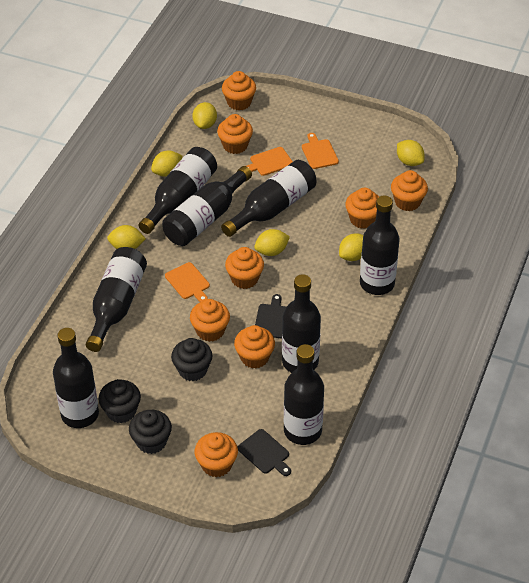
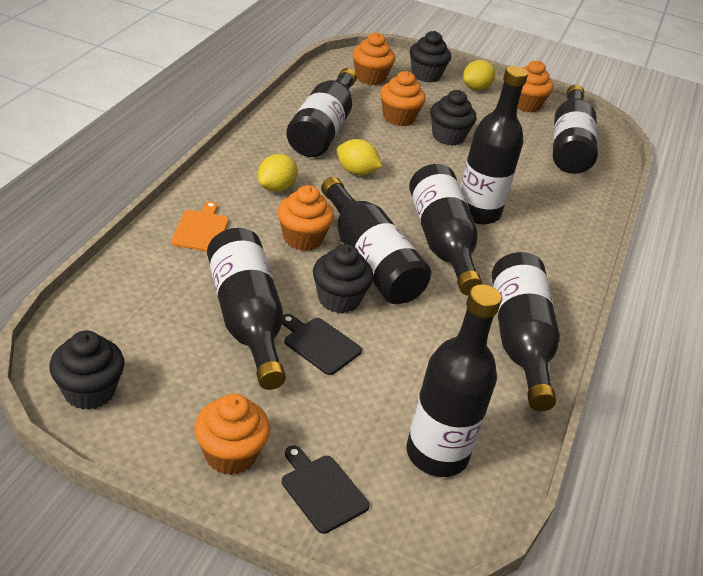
black cupcake: [98,379,141,423] [129,410,172,454] [171,338,213,381] = 3 -> [49,331,124,410] [313,244,374,313] [410,31,451,82] [430,90,477,146] = 4
orange cupcake: [190,299,230,342] [195,432,238,477] [217,114,253,154] [222,71,256,110] [225,247,264,289] [234,325,275,369] [345,188,379,229] [391,170,428,211] = 8 -> [194,394,270,475] [278,185,334,251] [353,32,395,85] [380,71,426,126] [517,60,553,113] = 5
orange cutting board: [165,262,210,302] [246,147,293,176] [302,133,339,169] = 3 -> [171,201,229,252] = 1
yellow lemon: [107,225,146,249] [151,151,182,177] [192,102,217,129] [254,229,290,256] [339,233,363,261] [397,140,425,166] = 6 -> [258,154,298,192] [336,139,382,175] [463,60,495,90] = 3

